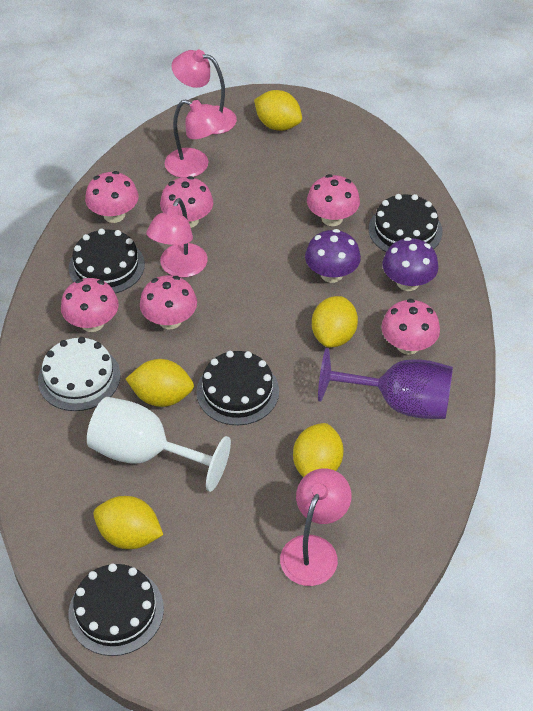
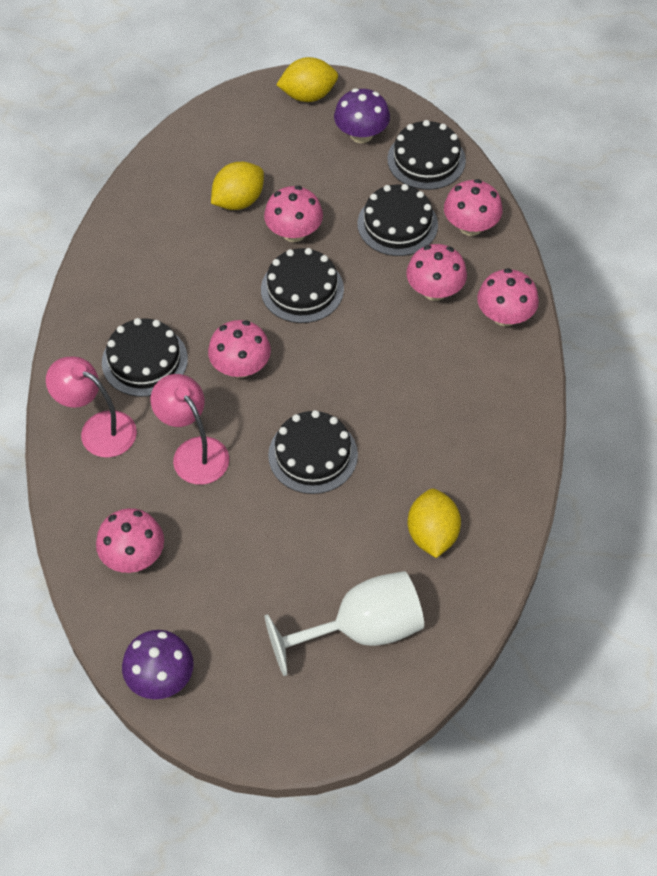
black cake: [68,564,164,656] [69,229,145,293] [196,351,279,425] [369,194,443,252] = 4 -> [102,318,188,397] [261,248,344,323] [268,410,358,494] [358,184,438,256] [387,120,466,190] = 5
pink lamp: [146,198,207,278] [165,99,226,178] [171,50,237,134] [280,468,352,586] = 4 -> [46,356,137,458] [151,374,229,485] = 2
purple goblet: [318,348,453,419] = 1 -> none = 0
white cake: [38,337,120,411] = 1 -> none = 0
yellow lemon: [93,496,163,549] [126,359,194,407] [254,90,302,131] [293,423,343,478] [312,296,358,348] = 5 -> [211,162,264,210] [276,57,338,102] [408,489,461,558] = 3

